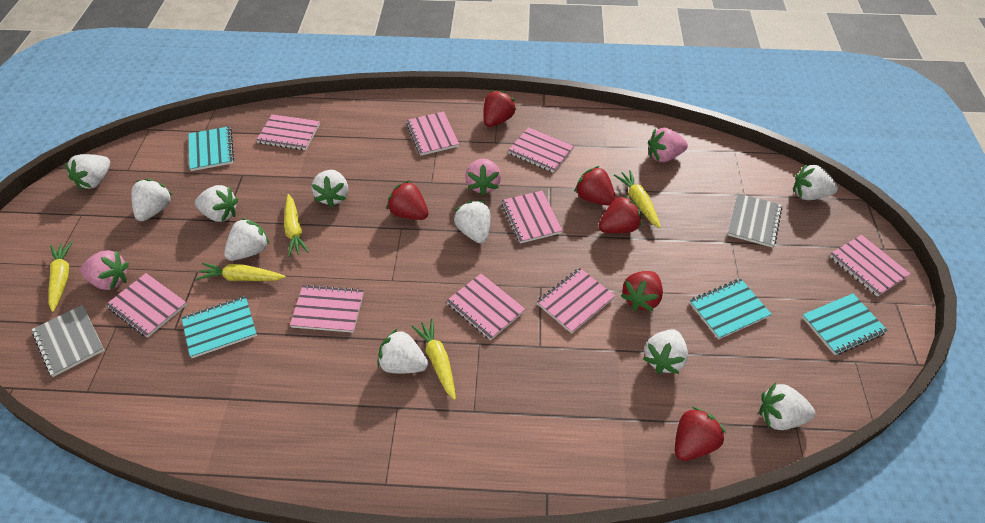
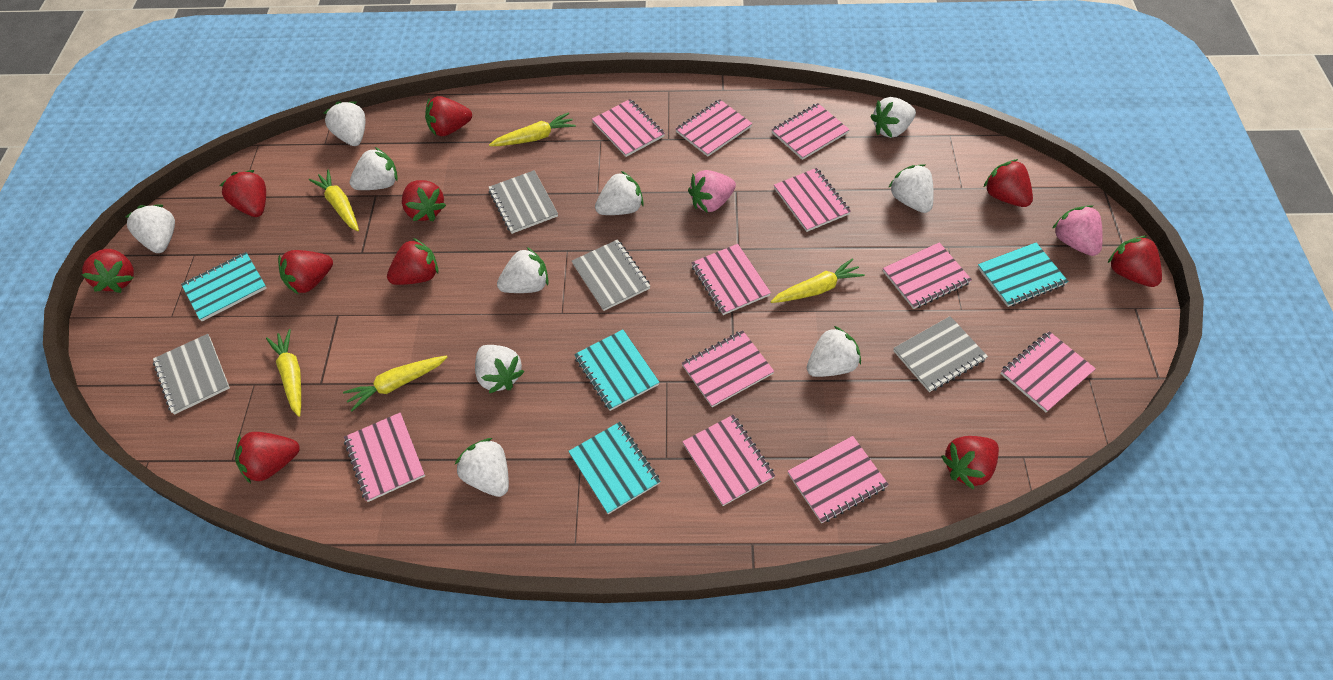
grey notebook: [32,305,105,377] [727,193,782,247] = 2 -> [153,334,230,415] [488,170,558,234] [572,239,650,311] [893,316,988,392] = 4
pink notebook: [106,273,187,338] [256,114,320,150] [290,284,364,333] [406,112,459,156] [446,273,525,340] [501,191,563,243] [508,127,574,173] [537,268,615,333] [830,235,911,297] = 9 -> [344,412,425,502] [592,99,665,157] [676,99,752,157] [682,330,774,407] [682,415,775,506] [691,244,771,315] [771,103,850,160] [774,168,851,232] [788,436,889,523] [883,242,972,309] [1000,331,1096,412] = 11
pink strawberry: [80,250,129,290] [465,158,501,196] [648,128,688,162] = 3 -> [688,170,736,213] [1052,205,1103,256] = 2
red strawberry: [387,180,428,220] [483,90,516,127] [575,166,616,206] [598,195,642,233] [621,271,663,311] [675,407,726,461] = 6 -> [81,249,134,293] [219,170,266,217] [235,432,300,484] [278,250,333,295] [387,238,438,285] [402,180,446,222] [425,96,472,136] [941,436,999,489] [983,159,1033,207] [1108,235,1162,287] = 10

